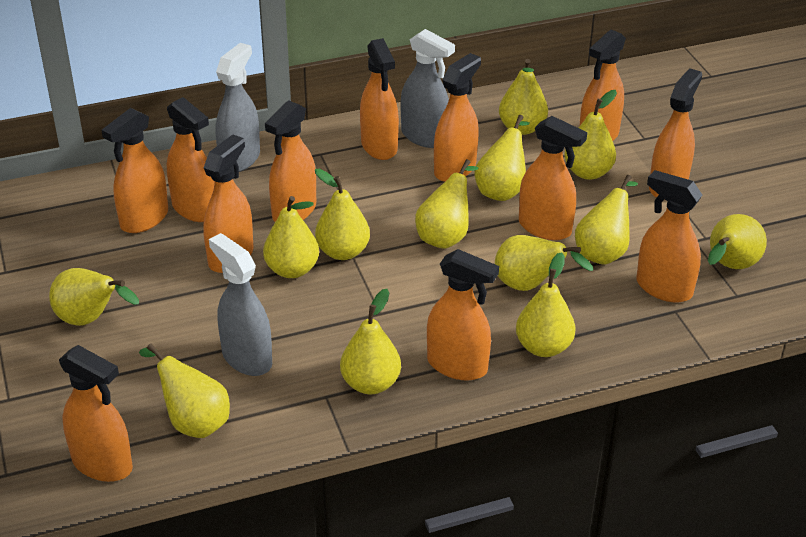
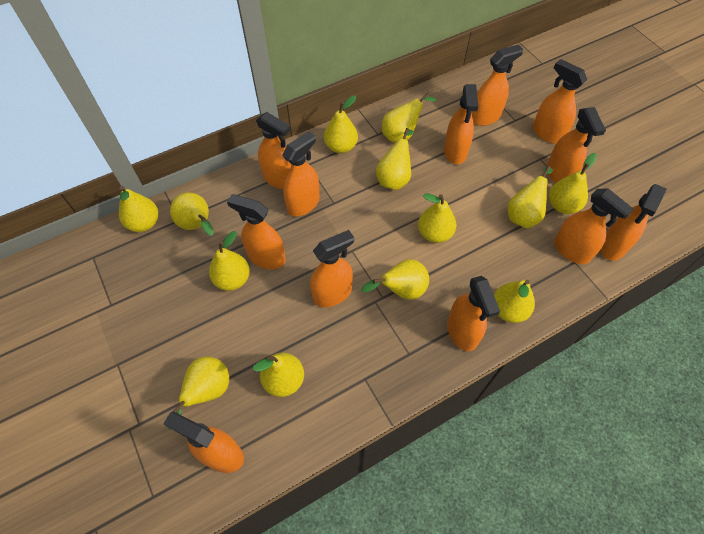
grey spray bottle: [209,233,272,376] [216,43,260,172] [401,29,455,148] = 3 -> none = 0

